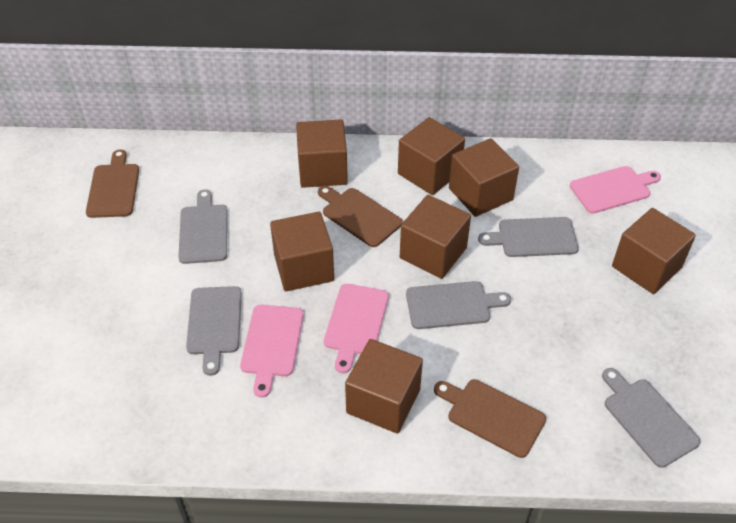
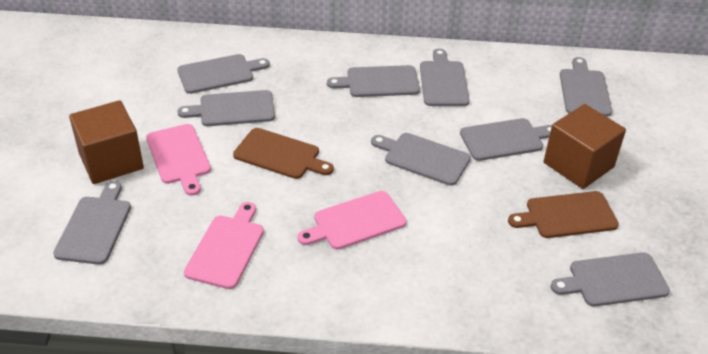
brown cube: [270,212,334,291] [296,120,348,188] [345,339,423,434] [398,117,465,195] [400,195,471,279] [449,138,519,217] [612,208,696,294] = 7 -> [69,100,144,184] [544,104,626,189] = 2
brown cutting board: [86,149,139,218] [318,186,403,247] [434,379,546,458] = 3 -> [233,128,334,179] [508,191,619,238] = 2
grey cutting board: [178,189,227,264] [186,286,242,376] [406,281,511,329] [478,217,579,257] [602,368,701,468] = 5 -> [53,181,131,265] [177,54,270,94] [177,90,275,126] [327,65,420,97] [371,133,471,186] [420,49,470,106] [460,118,552,161] [551,252,670,307] [560,57,612,117] = 9

